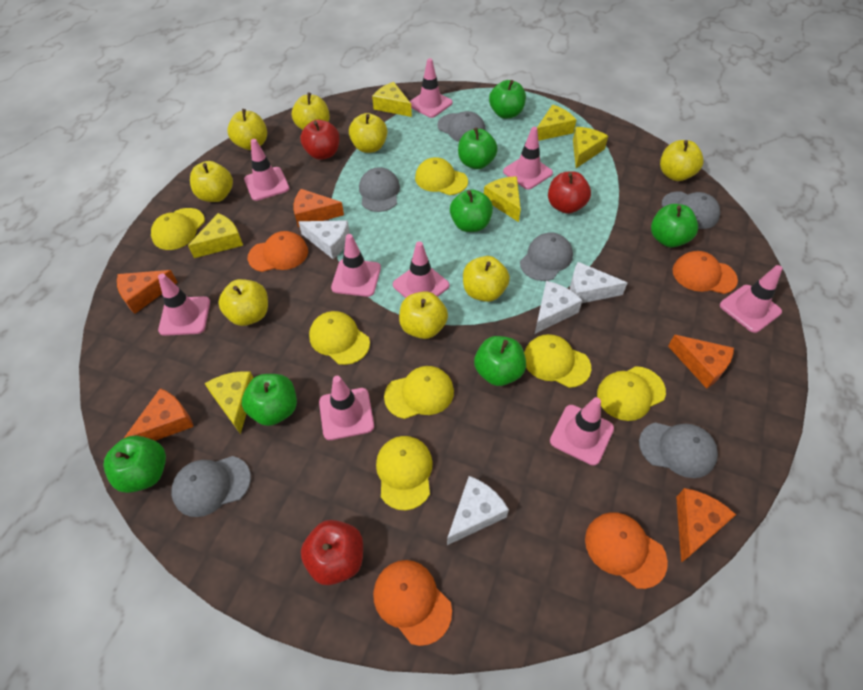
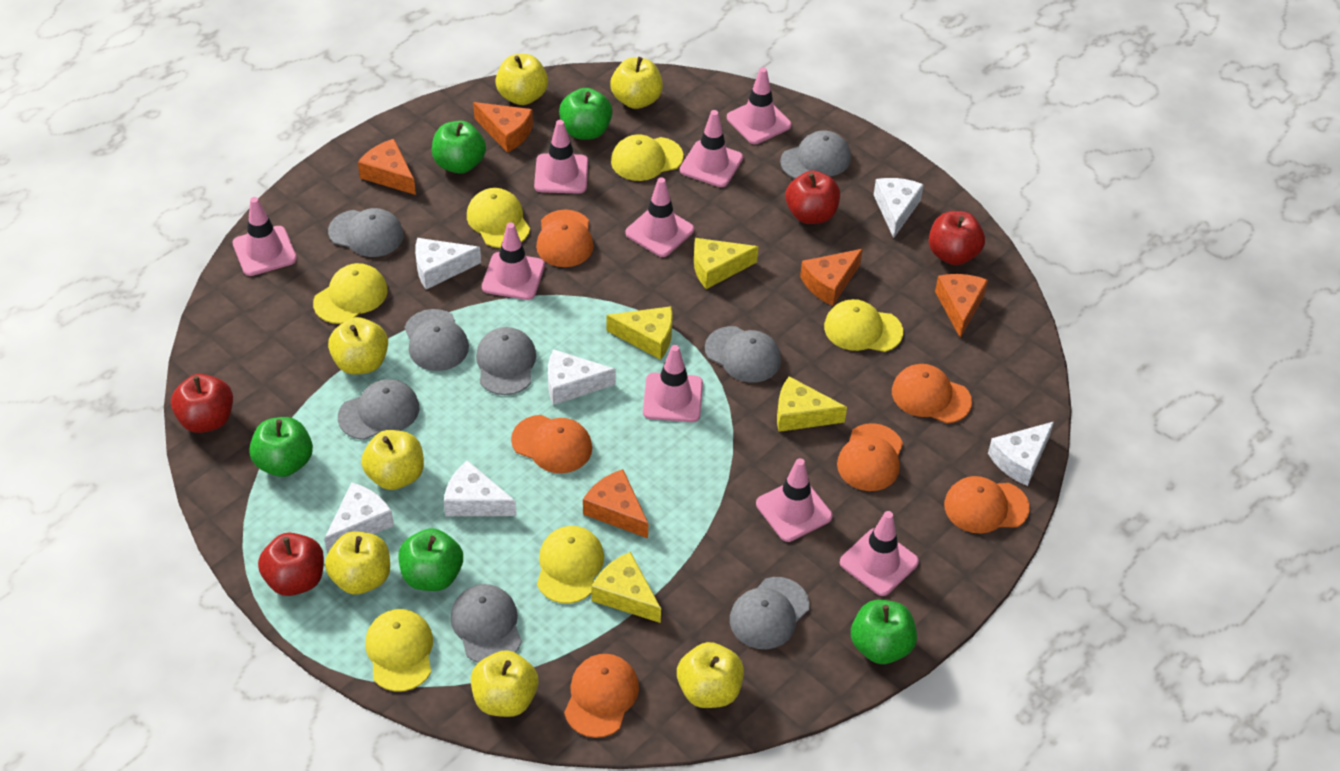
green apple: [103,435,166,493] [242,374,297,426] [450,189,493,232] [458,127,498,169] [474,336,526,386] [489,80,526,119] [651,204,698,248] = 7 -> [249,417,313,477] [398,528,463,591] [432,121,486,174] [559,88,613,140] [851,600,917,664] = 5
grey cap: [171,456,251,517] [359,167,400,212] [437,111,486,142] [520,233,573,281] [639,423,718,478] [662,191,720,229] = 6 -> [328,208,404,257] [338,379,419,440] [405,309,469,371] [450,584,522,663] [476,327,536,395] [705,326,781,383] [730,577,809,649] [780,130,851,179] = 8
orange cap: [248,231,308,272] [373,560,452,646] [585,512,668,589] [673,251,738,294] = 4 -> [511,415,592,473] [536,210,594,267] [564,654,639,738] [837,423,903,491] [892,364,972,423] [944,476,1030,534] = 6
red apple: [300,120,340,160] [301,520,363,585] [548,171,591,214] = 3 -> [171,374,233,433] [258,533,324,596] [785,170,840,224] [929,211,985,265] = 4
white cheese: [299,220,350,259] [447,476,509,545] [535,281,582,334] [570,262,627,303] = 4 -> [324,482,394,554] [415,238,481,289] [444,460,517,516] [548,349,616,405] [874,178,924,238] [988,422,1054,486] = 6
yellow apple: [190,161,233,202] [218,279,268,326] [228,109,267,150] [292,92,330,130] [349,113,387,153] [399,291,448,339] [463,256,510,302] [660,140,703,181] = 8 -> [325,531,390,594] [328,317,388,375] [361,430,424,490] [471,650,538,717] [495,54,548,105] [610,57,663,109] [677,642,744,708] = 7
yellow cap: [151,208,205,250] [309,311,370,365] [376,436,433,510] [384,366,454,419] [415,157,468,195] [524,334,591,388] [597,366,666,421] = 7 -> [313,263,388,324] [365,609,433,691] [467,188,530,248] [537,526,604,604] [611,134,683,181] [824,299,903,352] = 6
yellow cheese: [188,213,243,258] [204,371,254,434] [372,82,412,117] [484,176,521,222] [537,105,576,141] [573,127,608,168] = 6 -> [591,552,661,623] [606,306,673,360] [694,238,759,289] [777,376,847,432] = 4

